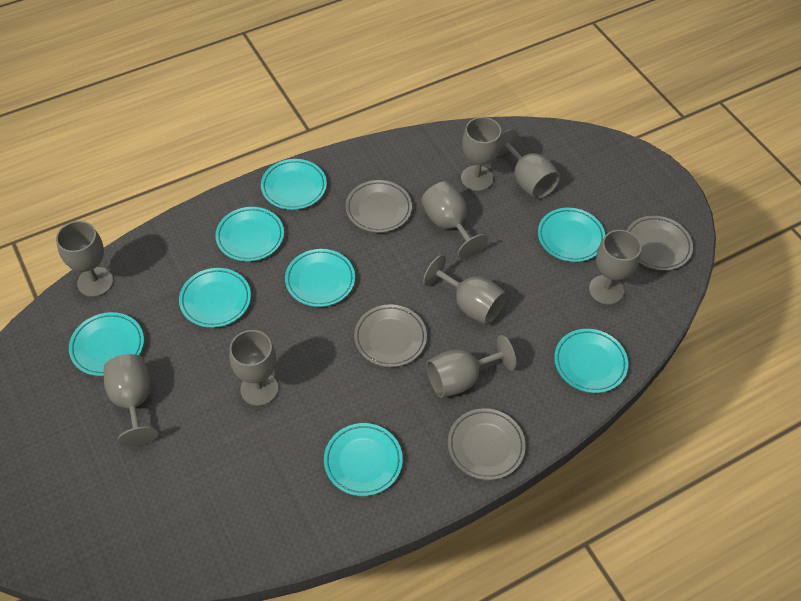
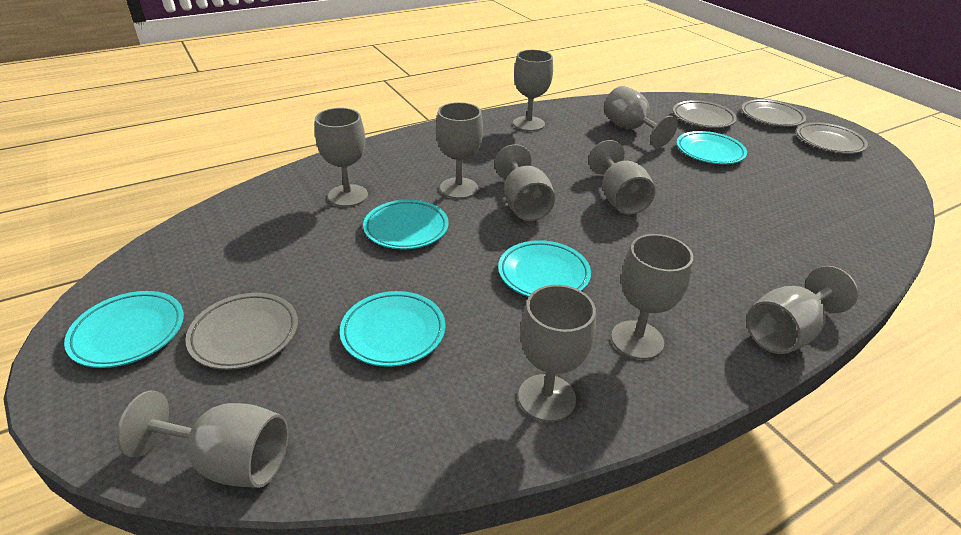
grey goblet: [56,221,113,297] [104,354,158,447] [229,330,278,406] [421,181,489,259] [423,255,507,325] [426,335,516,398] [461,117,502,191] [497,129,560,199] [589,230,642,305] = 9 -> [117,391,288,488] [315,108,368,207] [436,102,483,199] [494,144,555,221] [513,50,553,131] [518,285,596,422] [588,140,655,215] [604,86,678,148] [611,234,693,360] [746,266,858,354] = 10
turquoise plate: [69,312,144,376] [179,268,251,328] [215,207,284,262] [261,159,327,210] [285,249,355,307] [324,423,403,496] [538,208,605,262] [554,329,628,393] = 8 -> [64,291,184,368] [340,291,446,367] [363,200,449,249] [498,240,591,297] [677,131,747,164] = 5

